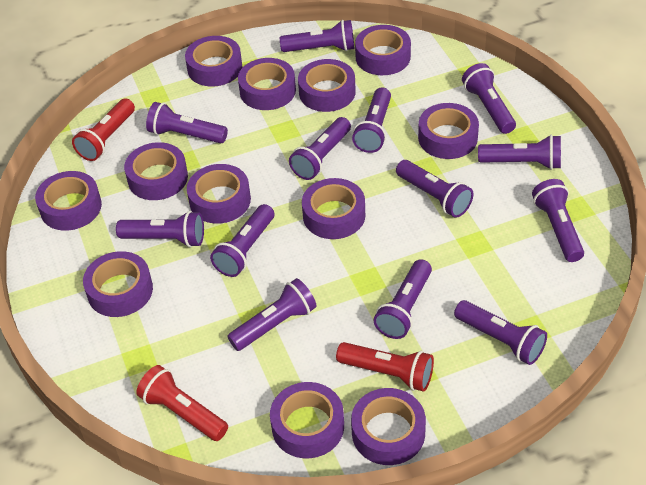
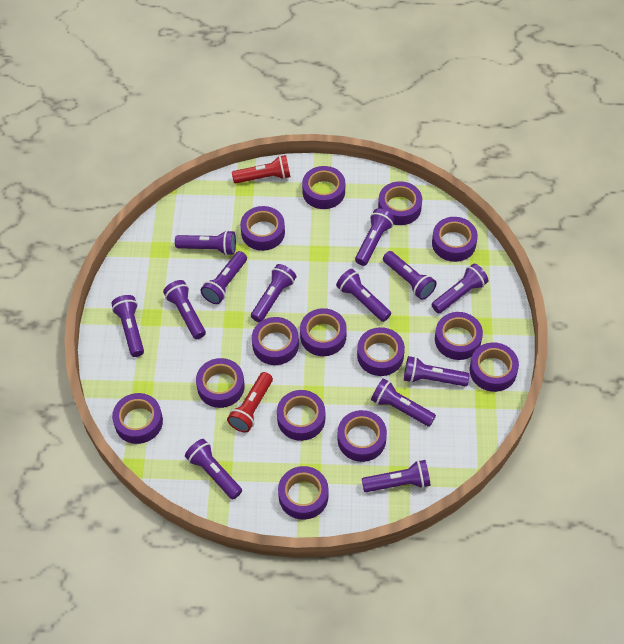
purple tape: [35,171,102,231] [83,251,153,317] [124,142,188,200] [185,36,242,87] [187,164,251,224] [238,58,296,110] [270,382,344,458] [298,59,356,112] [302,178,365,239] [351,388,426,465] [355,25,411,75] [418,103,479,159] = 12 -> [112,393,163,444] [196,358,245,408] [240,206,285,251] [252,317,299,365] [277,390,325,441] [278,466,329,520] [300,308,347,356] [302,166,345,209] [337,410,387,462] [357,327,405,376] [378,181,422,225] [432,217,478,262] [435,312,483,360] [469,342,519,392] = 14
red flashlight: [72,98,135,161] [136,365,228,441] [336,342,434,392] = 3 -> [227,372,273,433] [232,155,290,183] = 2

